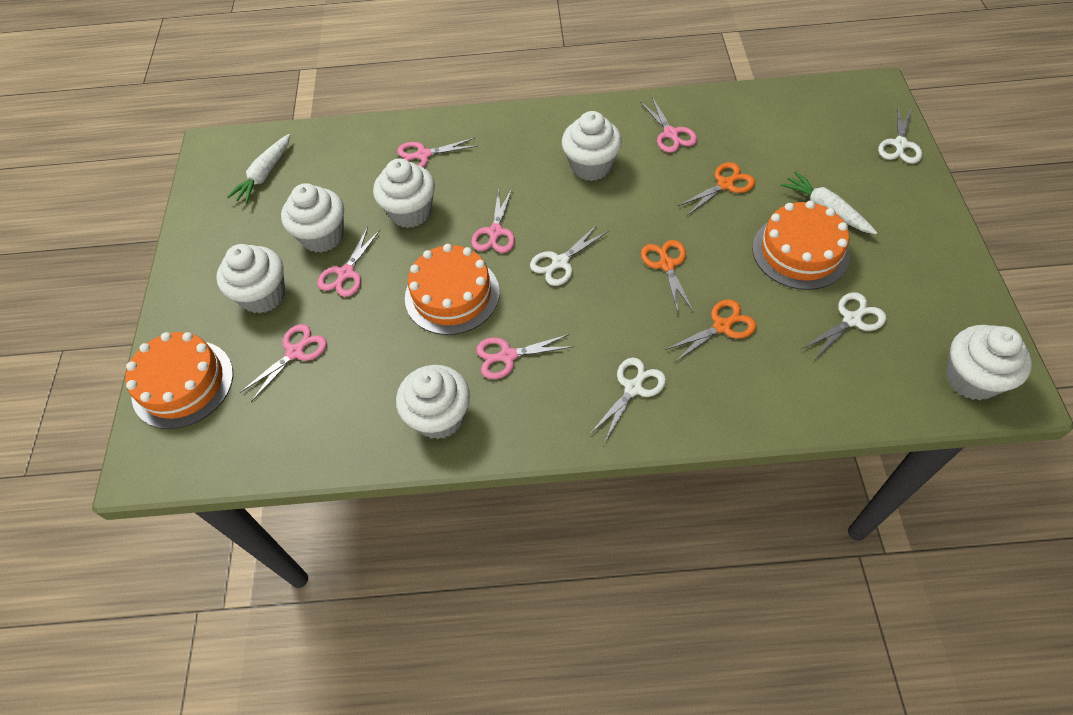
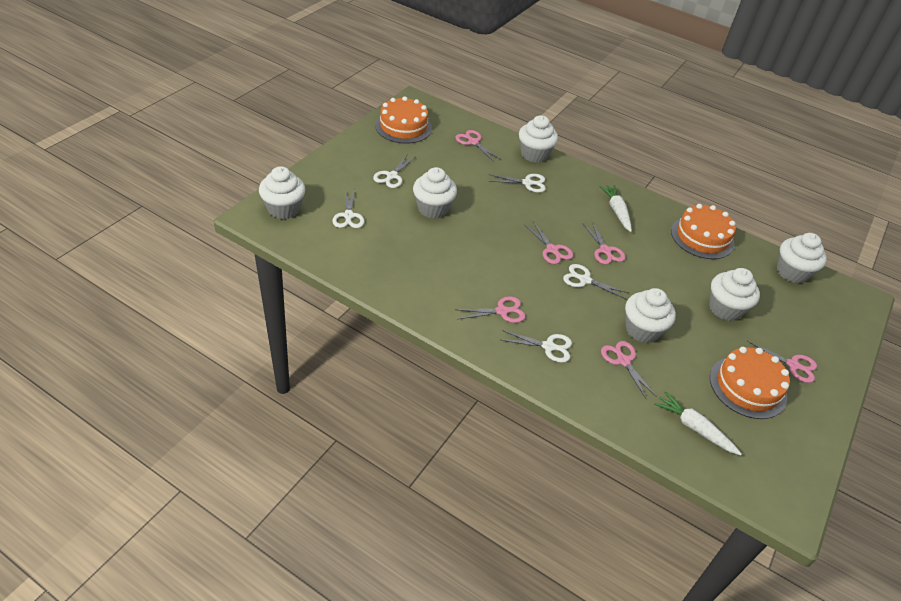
orange scissors: [641,240,694,312] [665,299,756,362] [678,162,755,216] = 3 -> none = 0
white scissors: [530,224,608,286] [589,358,666,444] [802,292,886,359] [878,105,922,164] = 4 -> [332,189,365,228] [373,155,415,188] [489,174,546,193] [502,330,572,363] [563,264,629,300] = 5

